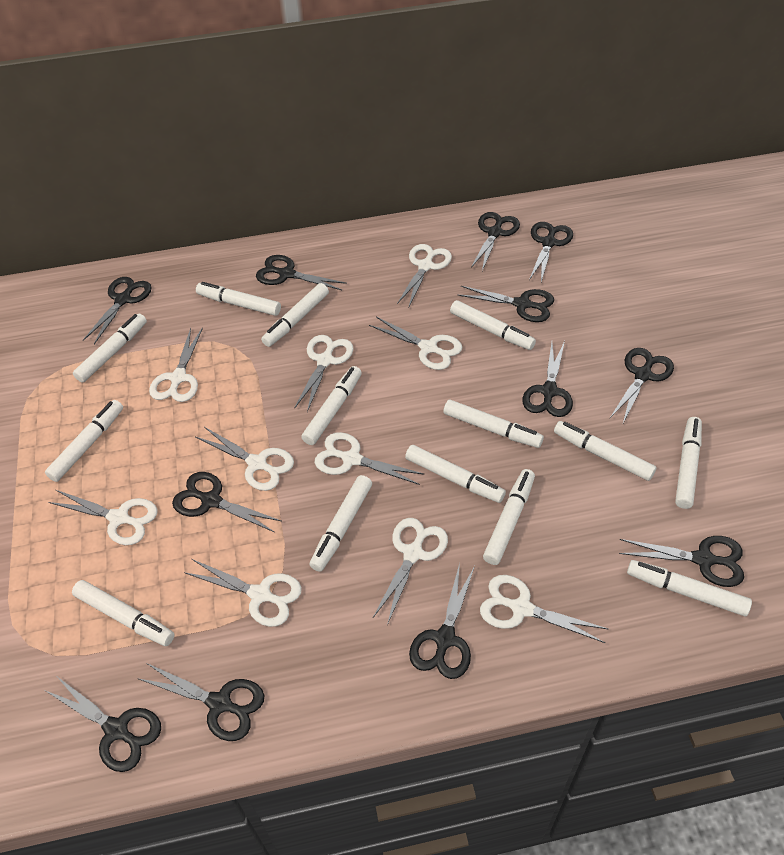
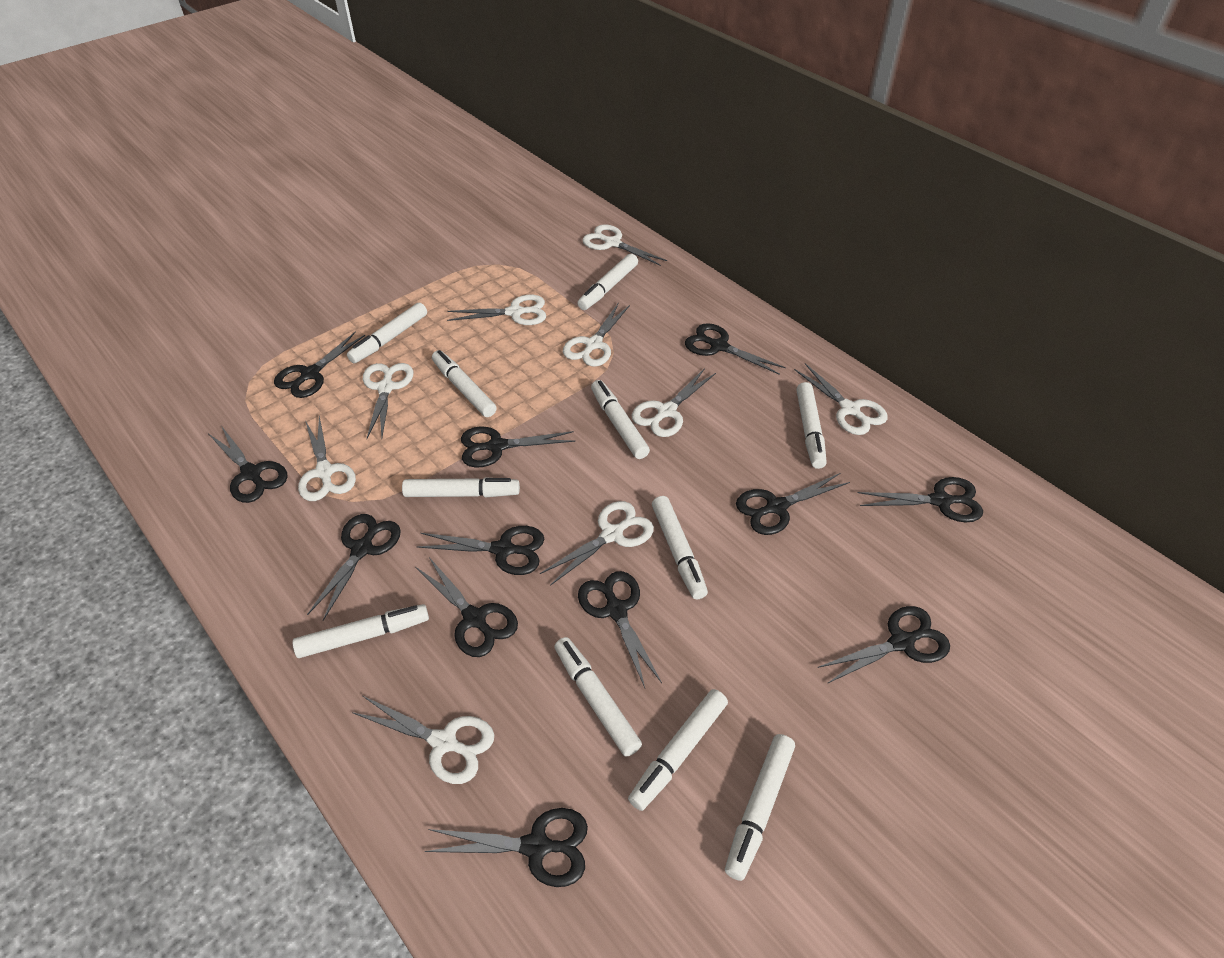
white marker: [45,400,123,482] [72,580,175,646] [73,313,147,383] [196,282,281,316] [261,283,329,347] [301,366,362,445] [309,475,372,572] [405,445,506,503] [443,400,544,448] [450,300,536,350] [483,469,535,565] [554,421,656,481] [627,560,752,616] [675,417,702,509] = 14 -> [292,604,429,658] [347,302,427,363] [402,477,520,497] [432,350,497,417] [554,637,642,757] [577,254,638,310] [591,380,650,459] [628,689,728,811] [652,496,708,599] [725,734,795,881] [796,382,827,469] = 11
white scissors: [48,490,158,545] [149,327,203,402] [184,559,302,627] [196,427,294,491] [294,335,353,412] [315,432,425,485] [369,317,462,370] [372,518,448,625] [397,244,452,306] [480,575,608,643] = 10 -> [298,416,356,501] [352,696,494,784] [363,363,413,438] [447,295,546,325] [540,501,654,586] [563,303,630,367] [582,224,667,266] [632,368,716,437] [794,363,888,435] = 9

